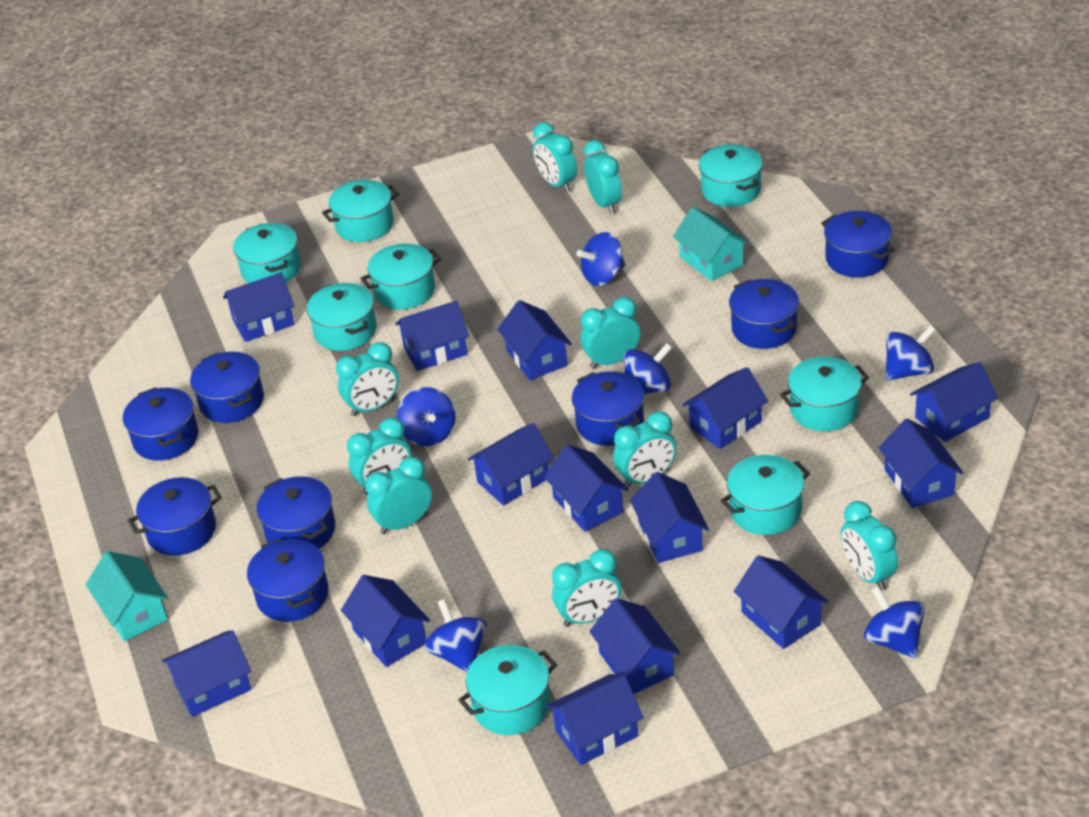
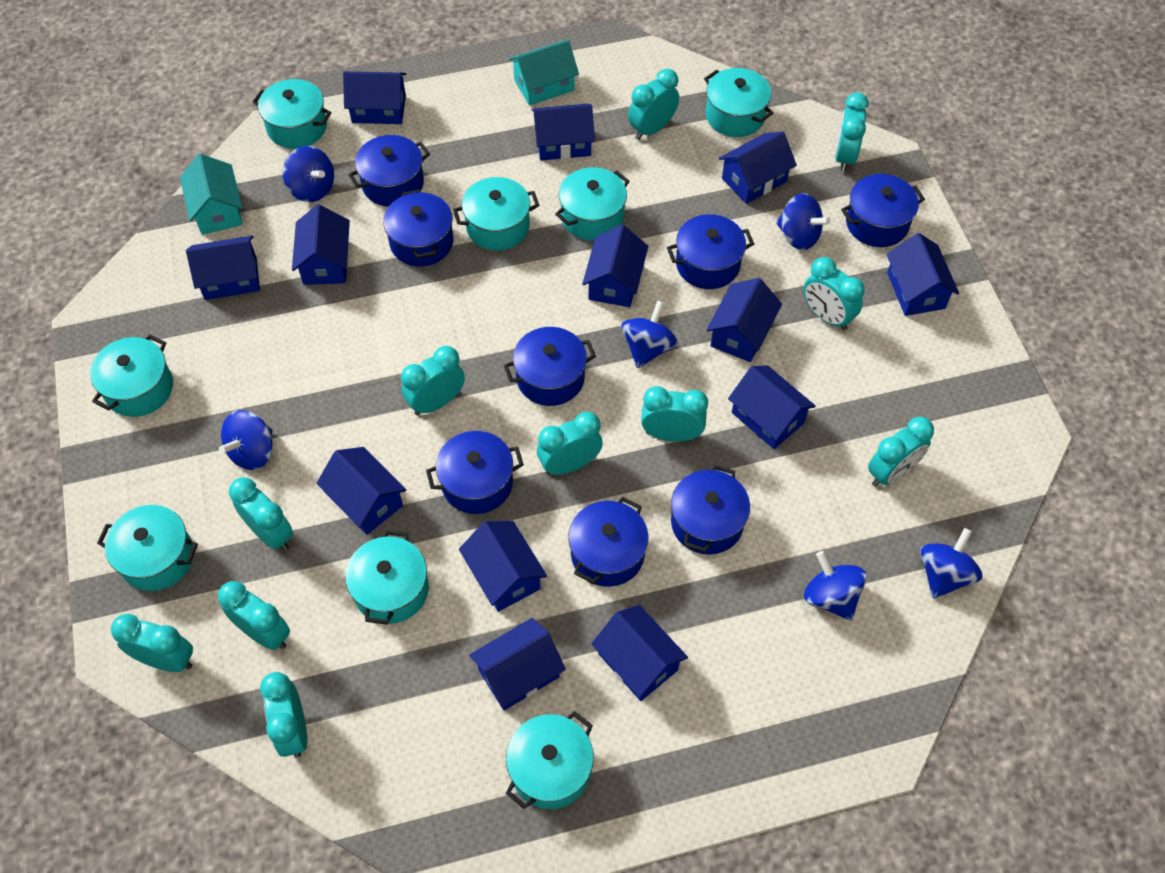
blue house: [162,631,251,717] [223,272,294,342] [341,575,430,667] [395,301,469,371] [468,423,554,506] [497,300,572,380] [544,444,629,532] [546,674,644,765] [589,598,681,694] [630,472,709,563] [682,367,768,449] [734,555,829,649] [879,419,963,508] [910,362,998,442] = 14 -> [186,236,260,300] [292,205,350,285] [316,447,406,535] [343,71,406,124] [459,521,547,612] [469,618,566,711] [532,104,595,161] [582,225,648,307] [591,605,688,701] [706,278,782,362] [719,131,797,204] [728,365,816,449] [886,233,959,316] = 13
turquoise clock: [336,342,399,416] [347,417,412,495] [365,457,432,534] [533,122,577,193] [552,549,621,627] [580,297,640,369] [584,140,622,214] [613,411,676,488] [841,501,898,591] = 9 -> [111,614,193,672] [218,581,290,650] [229,477,293,551] [260,672,307,758] [401,346,465,415] [537,412,603,475] [628,69,679,140] [641,386,708,442] [803,257,865,330] [835,92,869,172] [868,417,934,487] = 11

